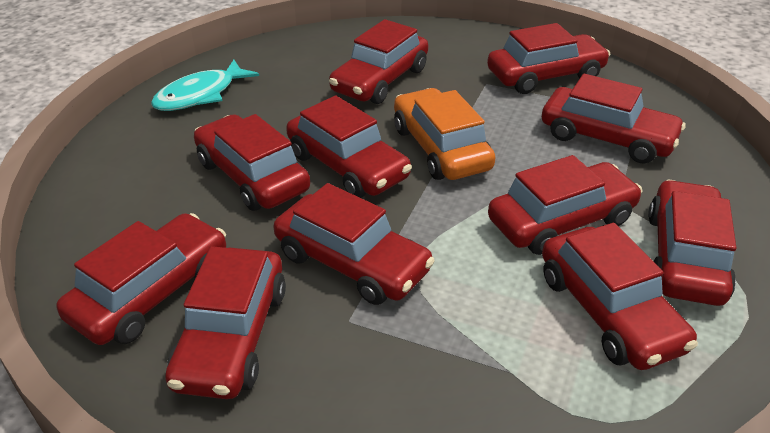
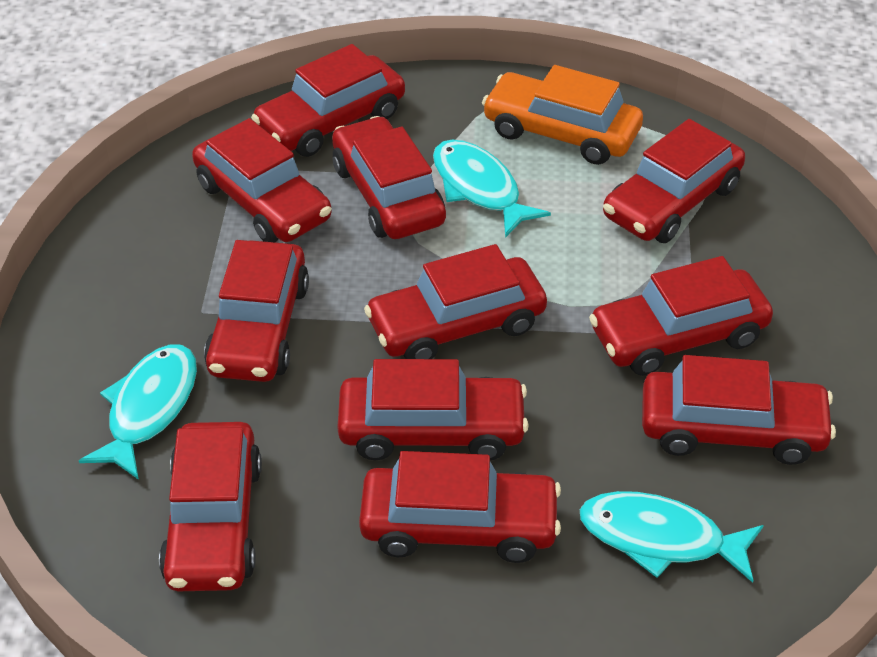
turquoise fish: [151,60,259,111] = 1 -> [79,344,197,480] [433,140,551,238] [580,491,764,583] = 3

